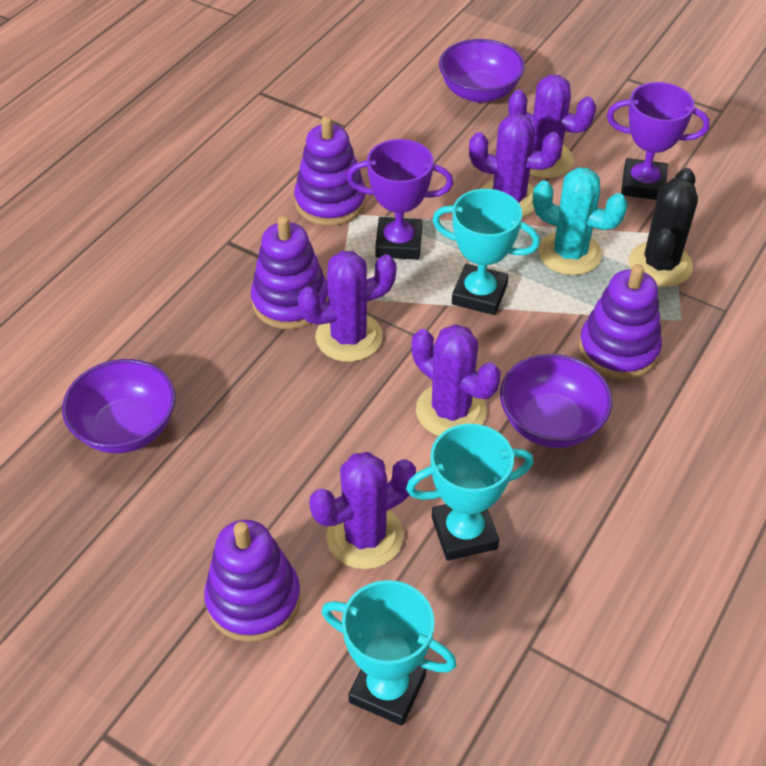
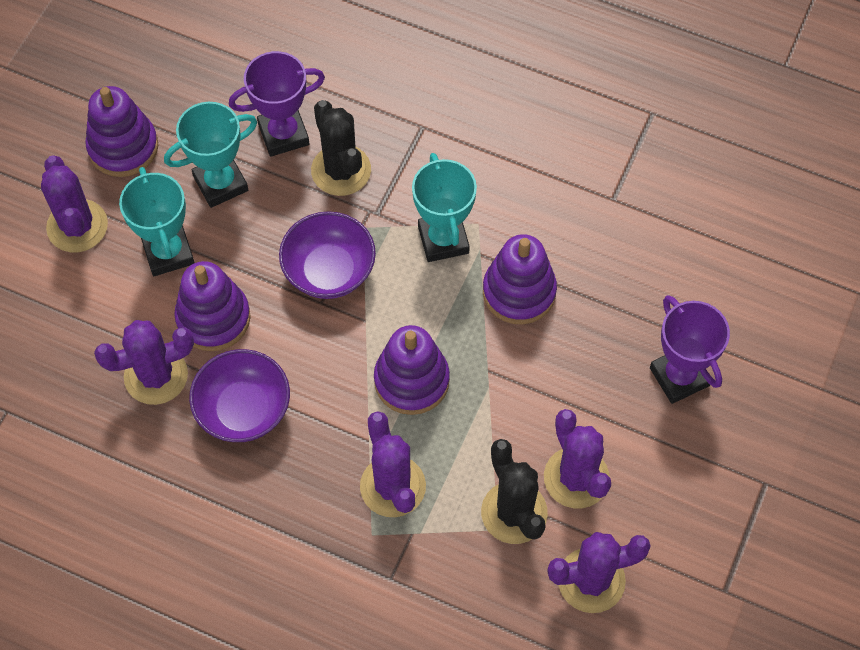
black cactus: [629,168,698,287] = 1 -> [311,100,371,196] [481,439,548,544] = 2
purple bowl: [62,359,176,453] [439,39,525,103] [500,354,612,448] = 3 -> [189,349,290,442] [279,211,376,299] = 2
turquoise cactus: [533,167,628,275] = 1 -> none = 0

